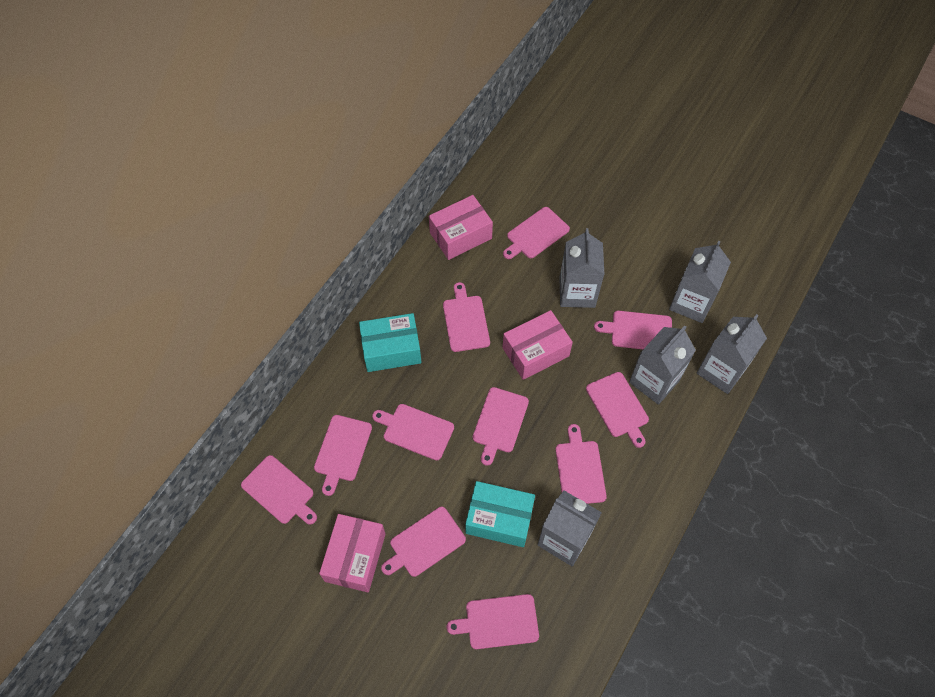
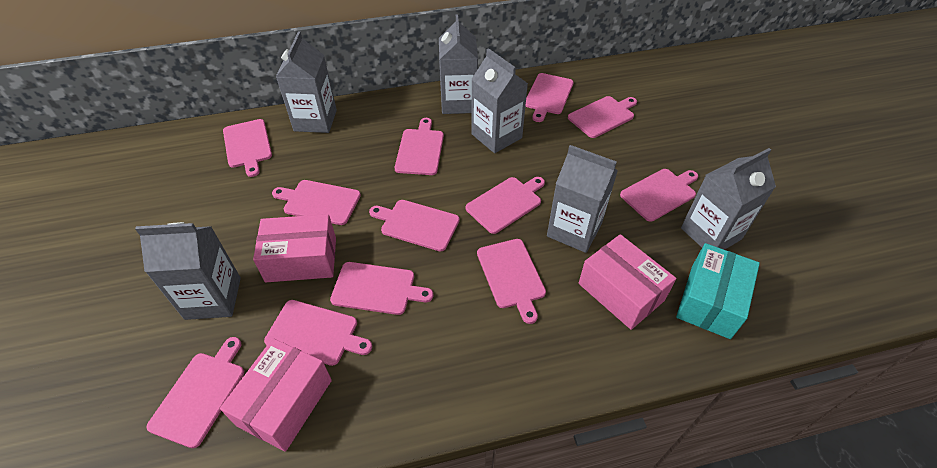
grey carton: [538,491,602,566] [559,228,605,308] [629,326,696,405] [669,241,731,323] [697,314,767,394] = 5 -> [135,222,241,320] [276,31,337,133] [439,15,478,114] [471,48,528,153] [547,145,618,253] [681,148,776,250] = 6
pink cutting board: [241,455,317,525] [314,415,372,496] [372,404,454,460] [381,507,466,577] [443,282,490,352] [446,594,539,649] [473,387,529,466] [503,207,570,259] [556,424,607,504] [586,372,649,448] [594,311,672,349] = 11 -> [147,337,244,448] [223,119,272,177] [264,300,372,366] [272,180,361,225] [330,262,433,315] [369,200,460,251] [395,118,444,175] [466,177,545,234] [477,239,546,324] [526,73,574,122] [568,96,637,138] [620,169,698,222] = 12
turquoise box: [359,313,422,372] [465,481,535,547] = 2 -> [676,243,760,339] = 1

